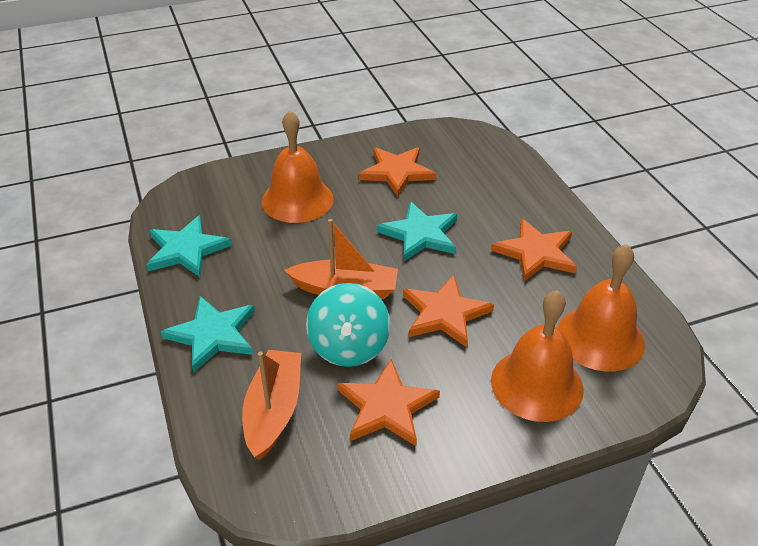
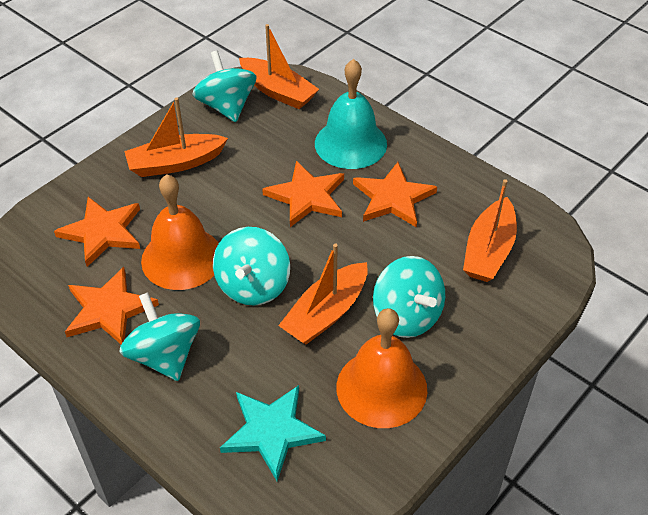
orange bell: [262,110,334,223] [491,290,584,422] [557,244,645,372] = 3 -> [141,175,219,290] [336,308,427,428] = 2
orange boat: [242,350,301,460] [284,219,398,299] = 2 -> [124,97,228,177] [239,24,319,109] [278,243,368,344] [463,179,517,282] = 4
turquoise bell: none = 0 -> [315,59,387,169] = 1
turquoise spinning top: [306,283,390,367] = 1 -> [119,292,200,381] [193,51,256,122] [213,227,290,306] [373,256,445,338] = 4
turquoise star: [146,215,232,277] [161,296,255,373] [377,201,457,261] = 3 -> [220,385,326,481] = 1

